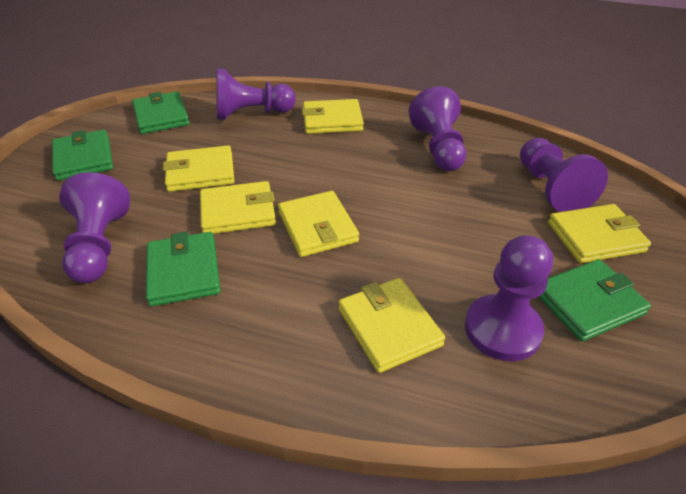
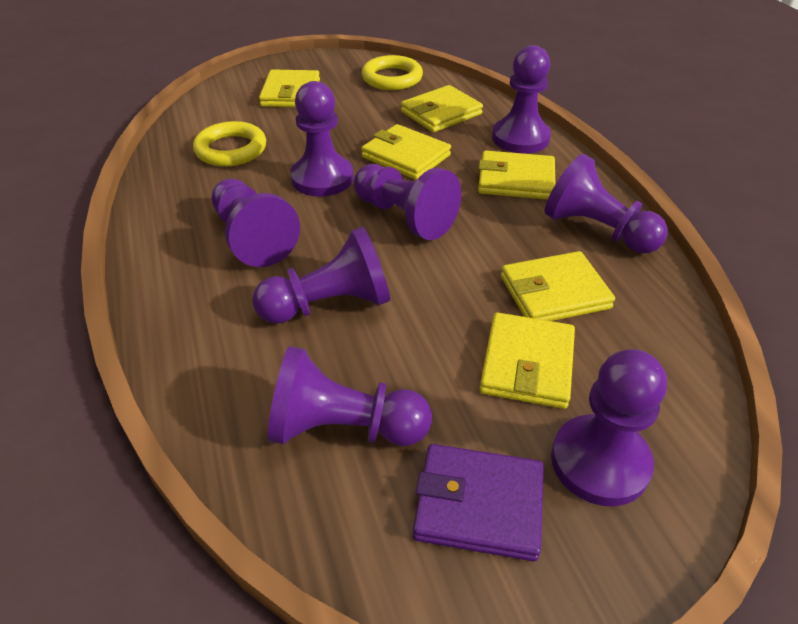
green wallet: [52,130,113,181] [132,91,190,134] [146,232,220,306] [538,259,651,342] = 4 -> none = 0
purple pawn: [59,172,130,283] [216,68,296,120] [409,86,466,171] [465,235,553,361] [520,138,608,212] = 5 -> [211,179,300,267] [252,227,390,324] [268,346,432,446] [290,81,354,197] [354,164,461,240] [492,45,551,154] [545,154,668,253] [551,349,667,506] = 8
purple wallet: none = 0 -> [413,444,544,561] = 1
yellow ring: none = 0 -> [193,121,266,167] [362,55,423,90] = 2

